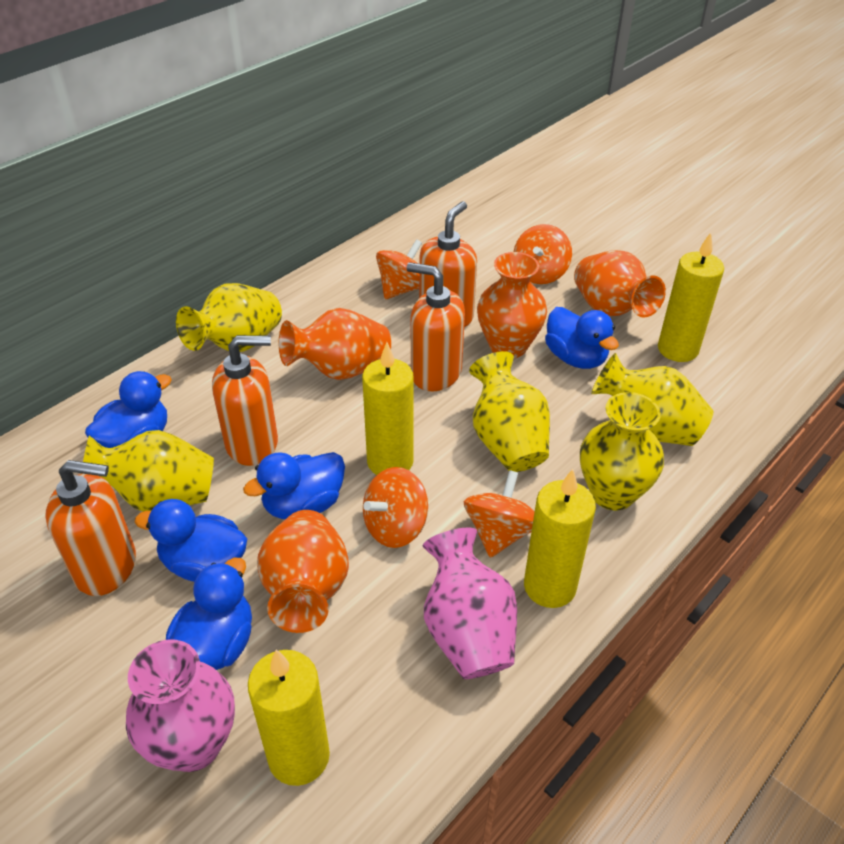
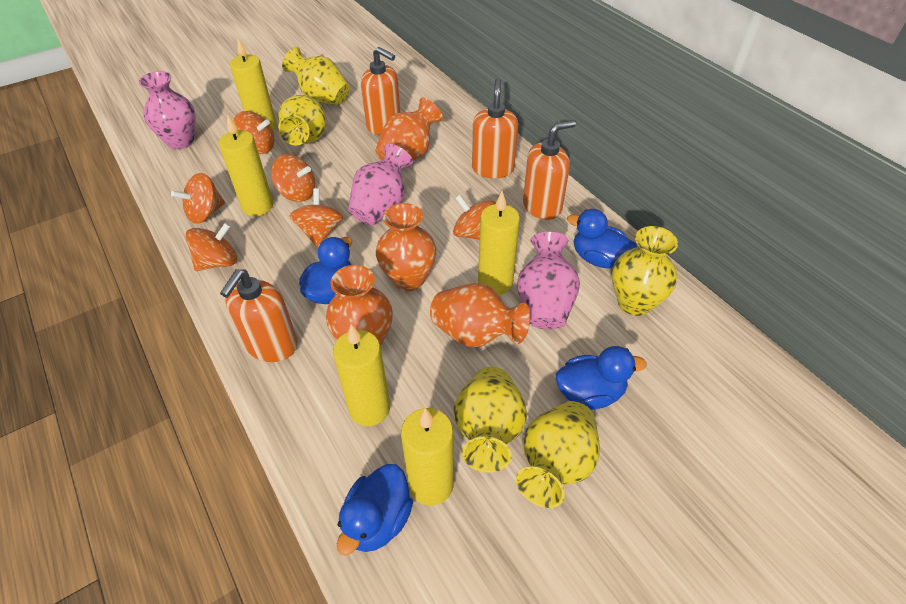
blue duck: [85,371,172,448] [134,499,247,582] [166,558,252,670] [243,452,345,519] [545,307,619,369] = 5 -> [299,237,352,304] [337,464,413,555] [556,346,646,410] [567,209,637,268] = 4
orange spinning top: [363,467,428,548] [376,239,422,299] [464,470,535,558] [514,224,572,284] = 4 -> [171,173,225,224] [185,222,237,271] [233,111,274,154] [271,154,315,202] [290,188,343,247] [453,194,496,240] = 6
pink vase: [126,640,235,772] [423,527,517,679] = 2 -> [139,71,195,149] [348,144,413,226] [517,232,580,329] = 3
yellow candle: [248,649,330,786] [362,342,414,475] [524,469,596,608] [658,232,724,362] = 4 -> [219,114,273,216] [230,38,277,130] [333,324,390,426] [401,408,454,506] [478,191,520,295] = 5

